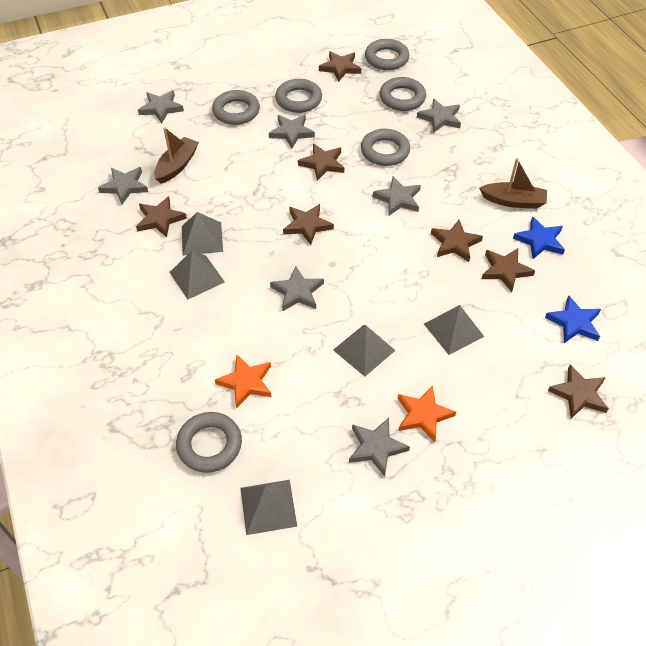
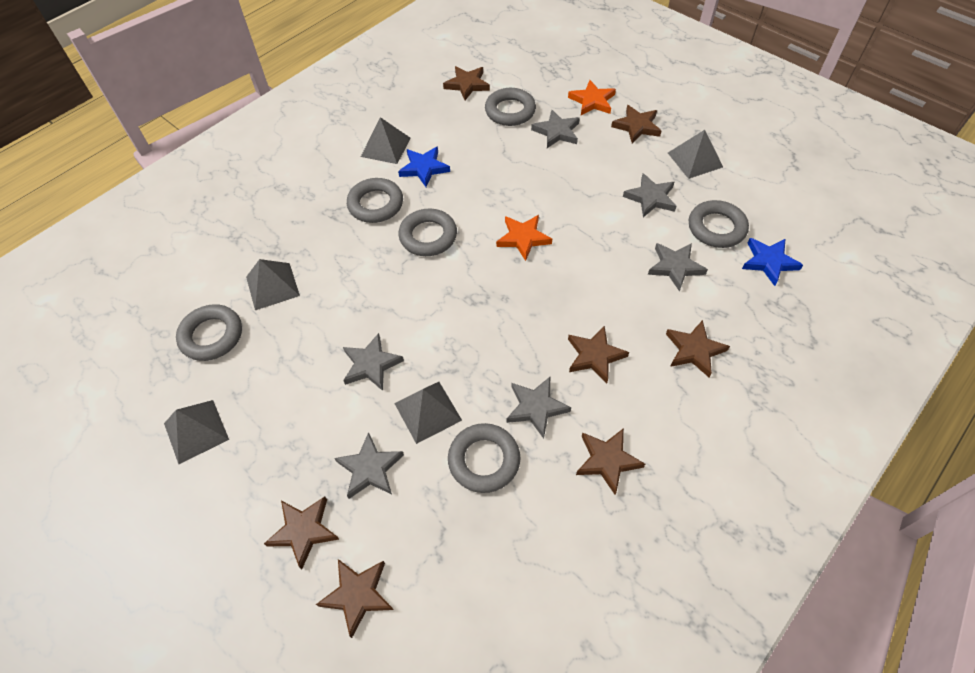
brown boat: [154,128,199,184] [479,158,547,209] = 2 -> none = 0
grey star: [98,167,148,204] [138,90,184,124] [269,115,315,148] [270,266,324,312] [349,418,410,477] [373,177,421,216] [417,99,461,133] = 7 -> [334,432,404,499] [343,333,404,391] [506,377,571,439] [531,110,580,148] [623,173,676,217] [648,243,708,292] = 6

